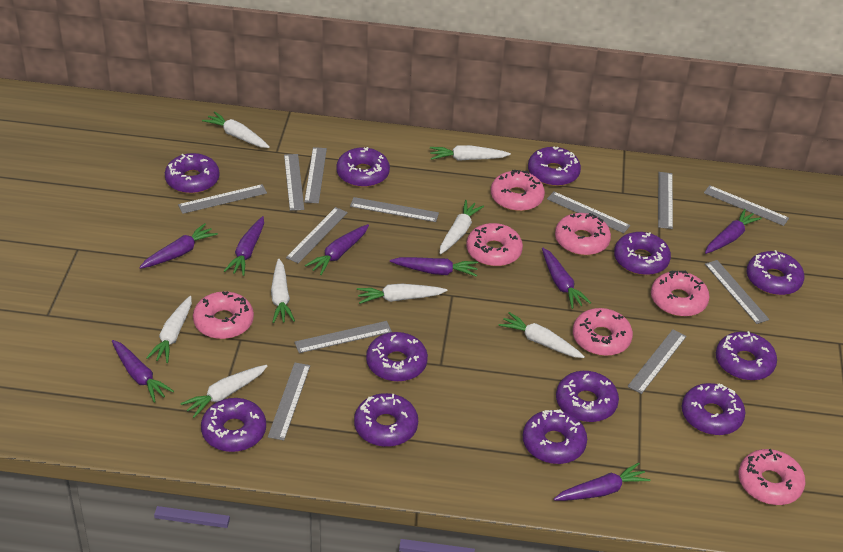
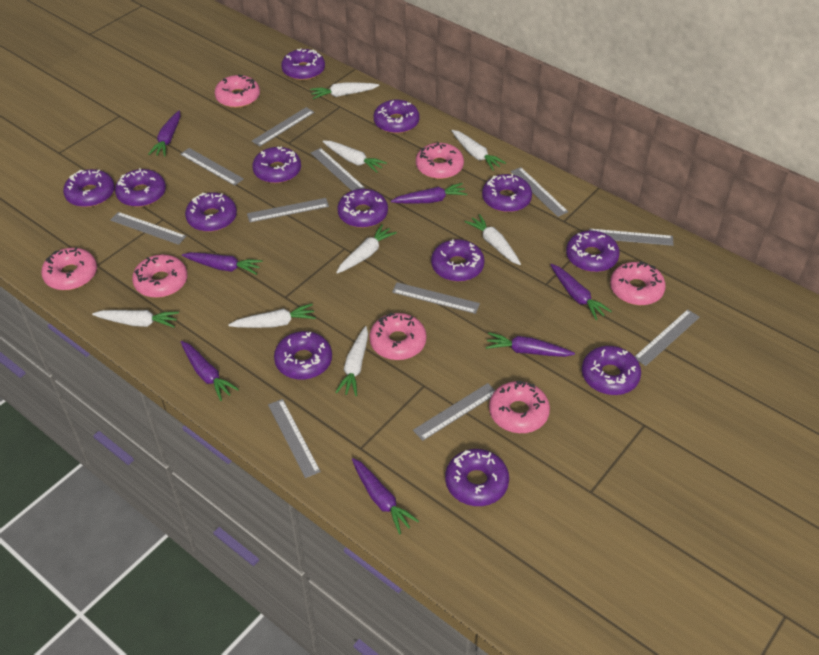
grey ruler: [178,184,267,214] [268,363,310,441] [284,154,304,211] [286,207,348,264] [294,321,392,353] [304,147,327,203] [350,197,439,222] [547,192,630,234] [627,330,687,394] [658,172,673,229] [704,185,789,226] [705,260,769,324] = 12 -> [110,212,186,245] [180,148,244,186] [247,198,329,222] [252,107,314,146] [268,399,321,478] [311,148,365,191] [392,282,480,314] [413,383,495,441] [511,167,568,217] [589,229,674,246] [635,309,700,366] = 11
purple carrot: [112,340,174,403] [139,223,218,269] [224,216,264,276] [305,224,369,275] [390,257,478,277] [542,248,591,309] [554,462,650,501] [705,209,762,254] = 8 -> [148,111,180,157] [181,341,239,401] [182,252,262,275] [352,458,419,534] [391,183,467,204] [486,332,575,357] [551,264,612,320] = 7
purple donut: [165,153,220,194] [201,398,266,452] [336,147,390,187] [354,393,418,447] [366,332,428,382] [523,409,587,464] [528,146,581,186] [556,371,619,422] [614,232,671,275] [682,383,745,435] [716,331,777,381] [747,250,804,295] = 12 -> [63,169,115,207] [115,168,166,207] [185,193,237,232] [252,146,301,184] [274,331,332,380] [281,48,325,80] [337,189,388,228] [374,99,420,134] [431,239,485,282] [445,449,509,506] [482,174,532,212] [566,230,620,272] [582,346,641,395] = 13

